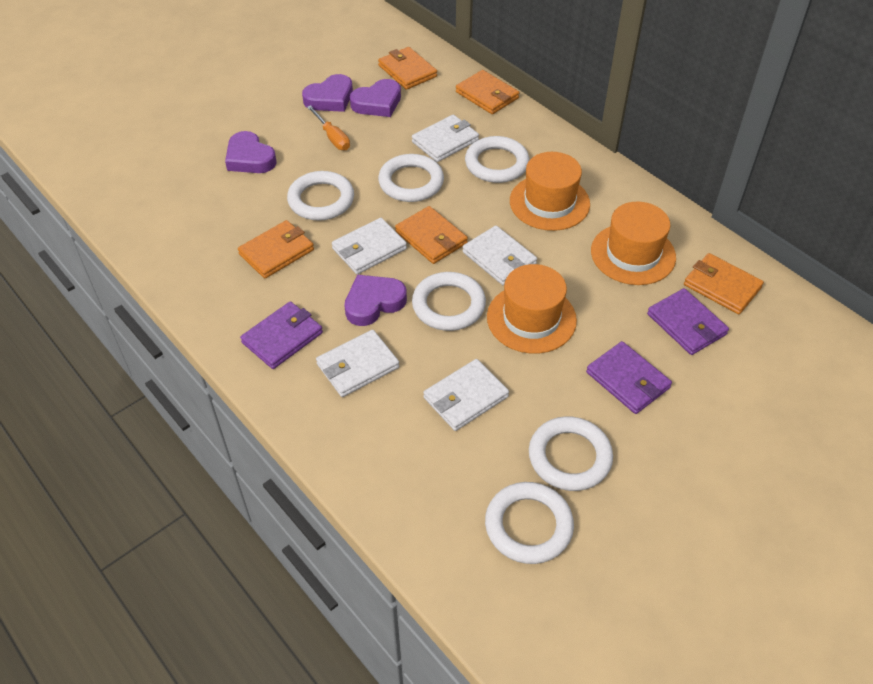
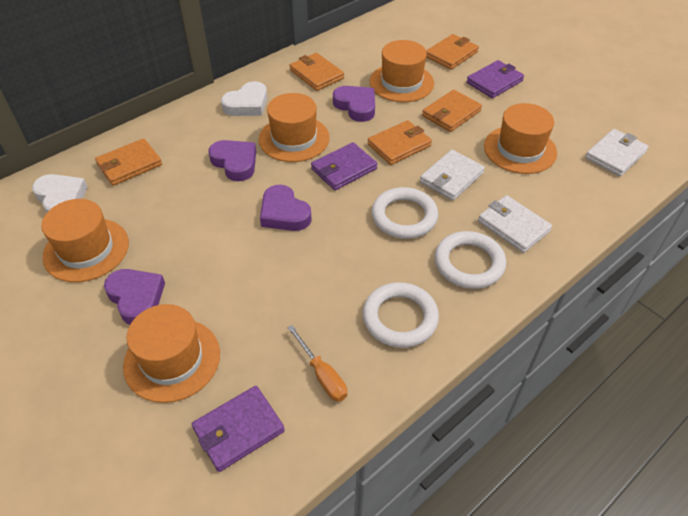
orange hat: [487,264,577,354] [510,152,590,231] [591,202,676,285] = 3 -> [41,199,129,282] [123,304,220,403] [259,93,330,162] [370,40,434,102] [484,103,557,174] = 5
white heart: none = 0 -> [32,174,88,213] [221,81,268,116] = 2
white ring: [287,171,354,220] [378,154,444,202] [412,272,486,331] [465,136,529,183] [485,482,574,564] [529,417,613,491] = 6 -> [363,282,439,348] [372,187,438,239] [435,231,506,289] = 3
white wallet: [316,330,399,397] [332,218,407,274] [412,115,479,162] [423,359,509,431] [462,226,537,285] = 5 -> [420,150,485,201] [478,195,552,253] [585,129,649,176] = 3

